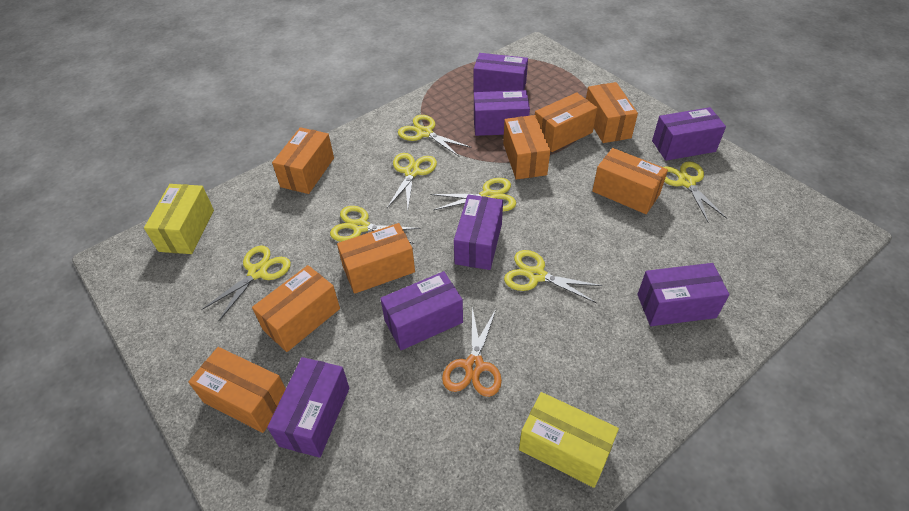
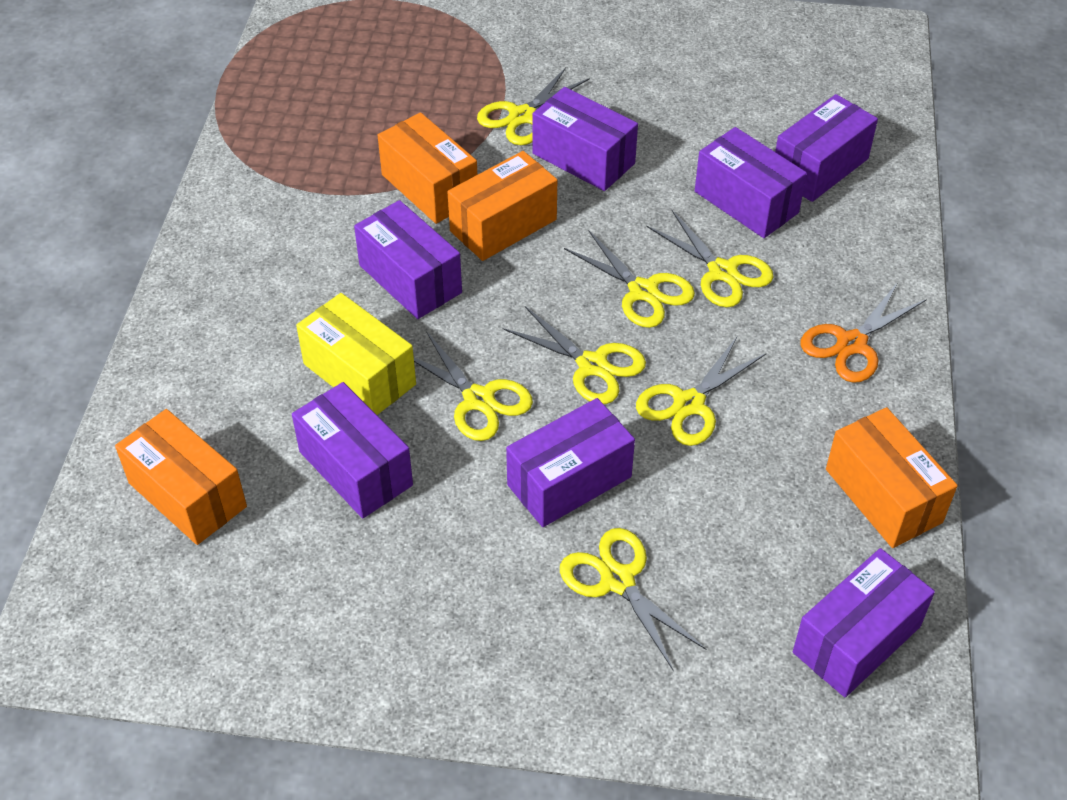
orange box: [188,347,286,433] [252,265,340,352] [272,127,334,194] [337,223,415,294] [503,115,550,180] [535,92,597,152] [586,82,638,143] [592,148,668,214] = 8 -> [115,409,247,545] [378,113,477,224] [447,151,557,261] [826,407,958,548] = 4
yellow box: [144,184,214,254] [519,392,619,488] = 2 -> [296,293,416,415] = 1

